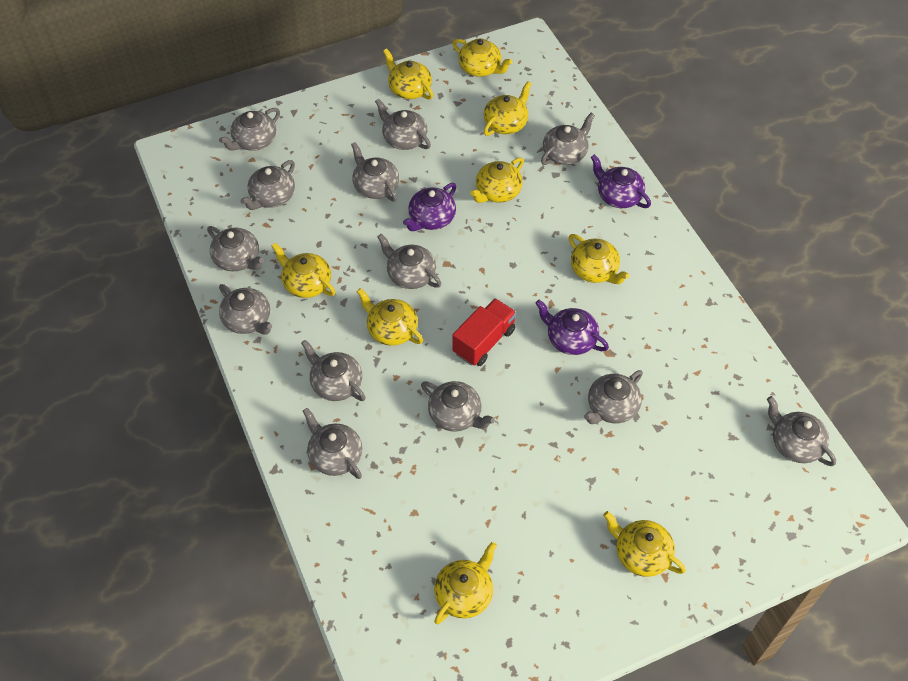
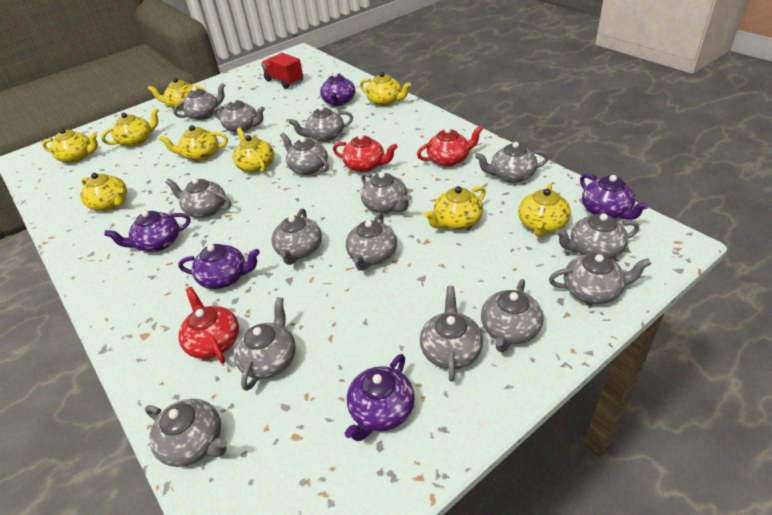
grey teapot: [207,226,264,271] [219,108,280,151] [219,284,272,334] [240,160,295,210] [301,340,365,401] [303,408,362,479] [351,142,399,202] [375,98,431,150] [377,234,441,289] [421,381,495,432] [541,113,595,165] [584,370,643,424] [767,396,836,466] = 13 -> [145,399,227,467] [165,178,231,218] [173,83,225,120] [214,98,265,133] [233,297,296,391] [271,208,322,265] [280,133,329,175] [289,106,353,142] [346,213,397,271] [361,172,411,213] [420,286,483,382] [475,142,549,183] [481,279,544,352] [549,253,651,304] [555,214,639,259] = 15
purple teapot: [403,183,456,231] [535,300,609,355] [591,154,651,208] = 3 -> [104,211,190,252] [178,244,260,289] [320,72,355,106] [345,354,415,441] [580,173,649,220] = 5
red teapot: none = 0 -> [178,287,239,364] [333,134,397,172] [417,126,483,167] = 3

